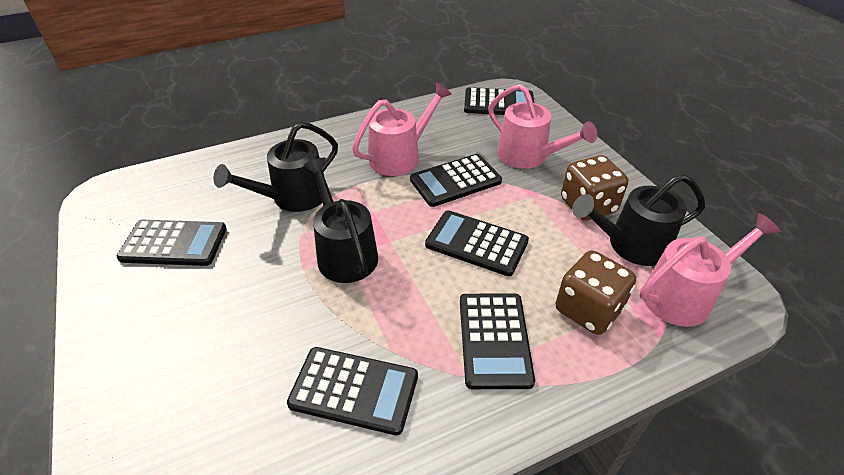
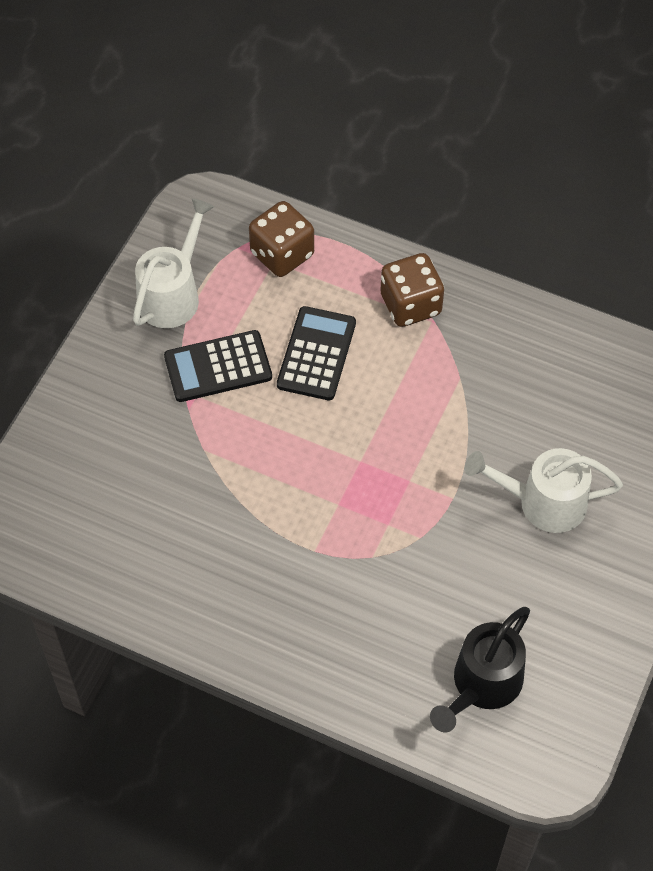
black calculator: [117,220,227,266] [287,347,418,435] [410,154,502,207] [425,210,529,276] [460,293,535,389] [464,87,534,115] = 6 -> [164,330,272,402] [277,306,356,401] = 2
black watering can: [214,122,338,212] [304,158,378,283] [572,174,705,266] = 3 -> [430,607,530,732] = 1
pink watering can: [352,83,452,176] [488,84,597,169] [640,213,780,327] = 3 -> none = 0
white watering can: none = 0 -> [133,198,214,328] [465,448,623,533] = 2

